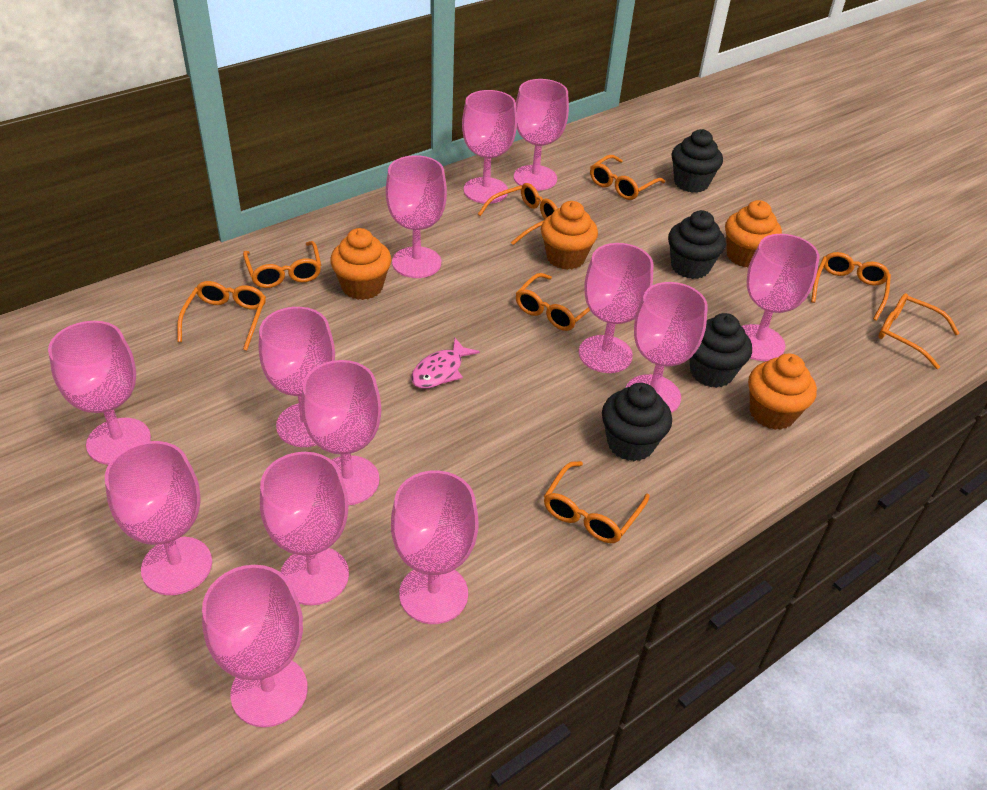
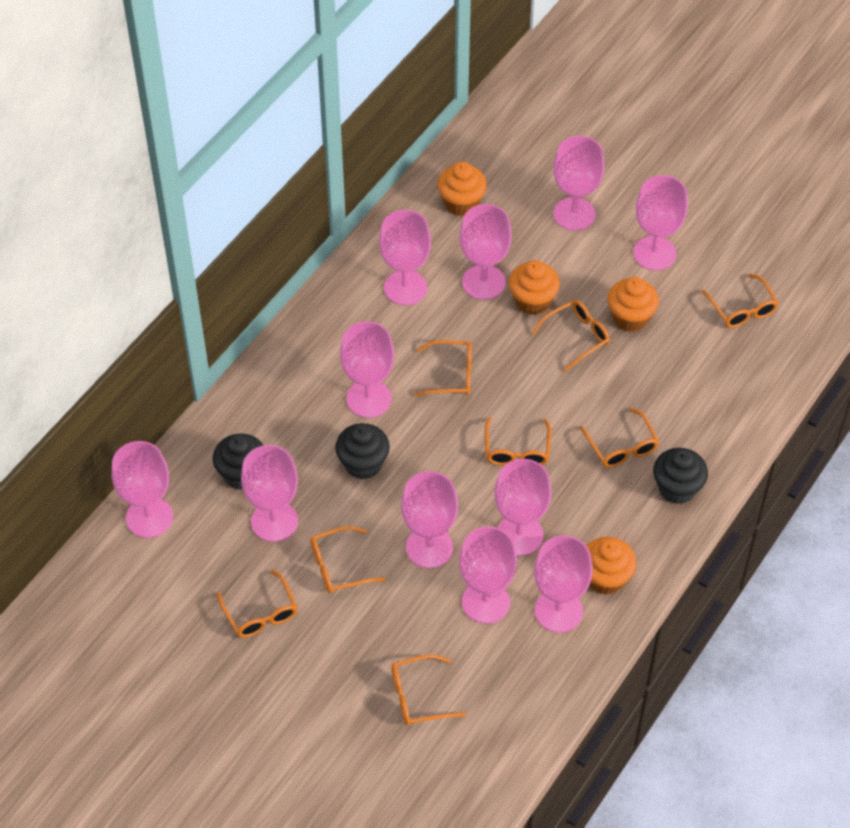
black cupcake: [602,383,672,461] [668,210,726,279] [671,129,723,193] [689,313,752,388] = 4 -> [213,433,263,490] [335,423,390,479] [653,448,708,504] = 3
pink fish: [411,338,480,388] = 1 -> none = 0
pink goblet: [48,321,151,465] [105,441,212,595] [202,565,308,727] [259,307,335,447] [260,452,349,605] [301,360,381,505] [386,155,447,278] [391,470,479,624] [462,90,517,204] [514,79,569,191] [579,243,654,373] [626,282,708,413] [742,234,819,361] = 13 -> [112,441,173,538] [241,445,298,542] [340,321,394,418] [379,210,431,305] [401,471,458,568] [459,526,517,624] [460,204,512,300] [494,459,552,556] [534,535,593,633] [553,136,604,231] [633,175,688,270] = 11

